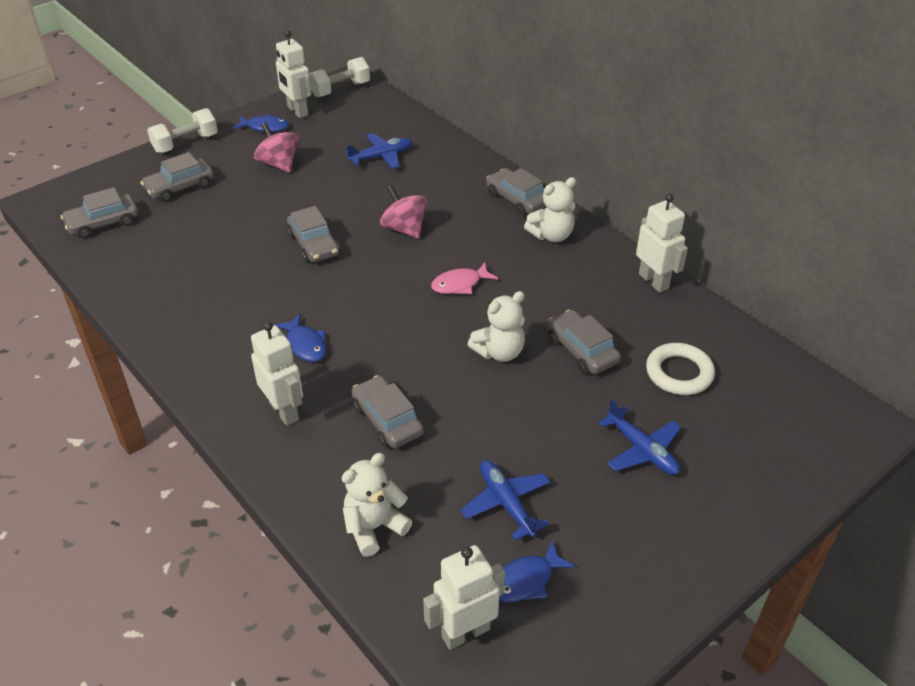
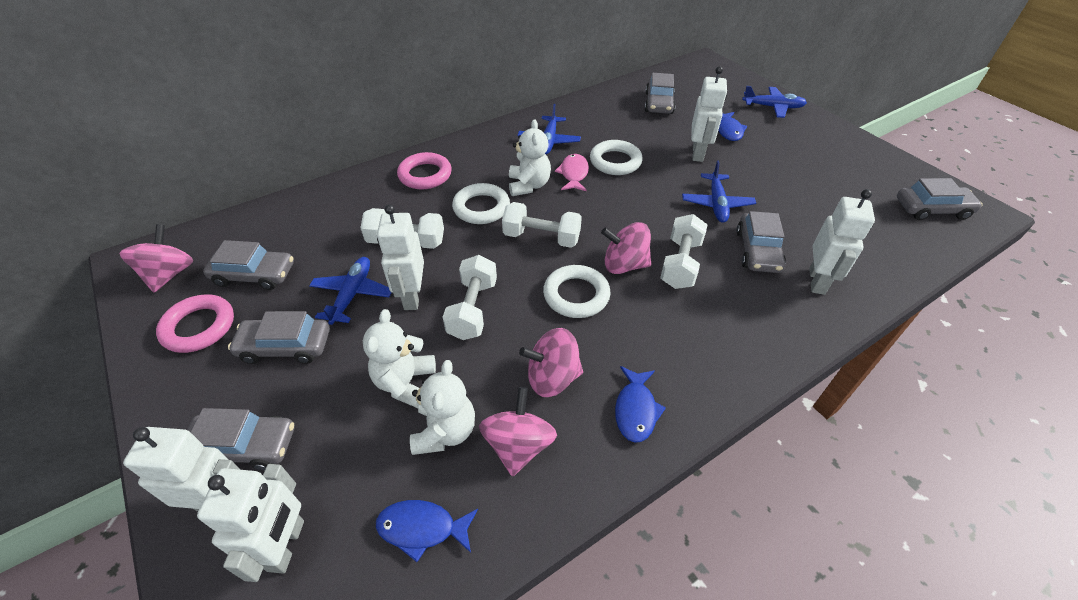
blue plane: [345,133,413,169] [461,460,550,540] [598,399,681,475] = 3 -> [309,257,392,325] [517,104,581,155] [682,160,756,223] [742,86,807,118] = 4
pink ring: none = 0 -> [156,294,234,353] [397,152,452,189] = 2
pink spinning top: [254,123,299,173] [380,185,427,239] = 2 -> [119,224,193,292] [479,387,557,477] [519,328,583,397] [601,222,651,274] = 4
white dumbbell: [147,108,218,153] [309,57,370,97] = 2 -> [360,208,444,249] [443,255,497,340] [502,202,582,248] [660,214,708,289] = 4
white ring: [646,343,715,395] = 1 -> [452,183,510,224] [543,265,611,318] [590,140,643,175] = 3
white robot: [251,321,303,426] [276,30,311,118] [423,545,505,650] [636,194,688,293] = 4 -> [123,427,241,511] [197,464,304,582] [377,205,424,310] [691,66,727,162] [809,189,875,295] = 5

